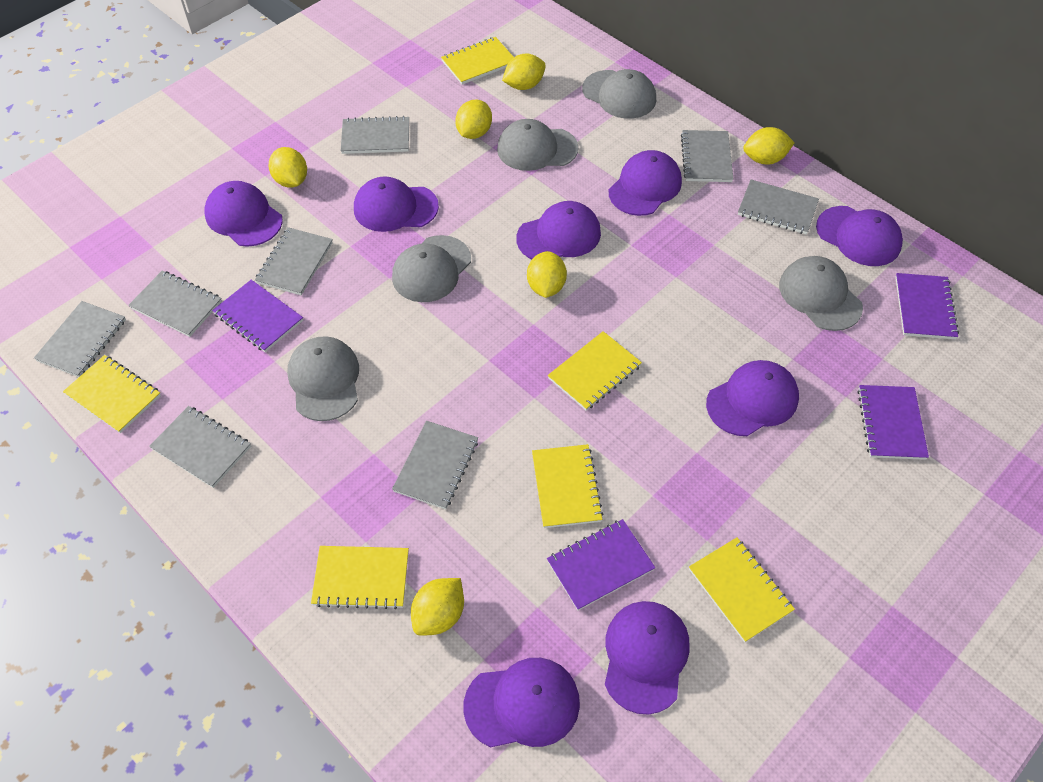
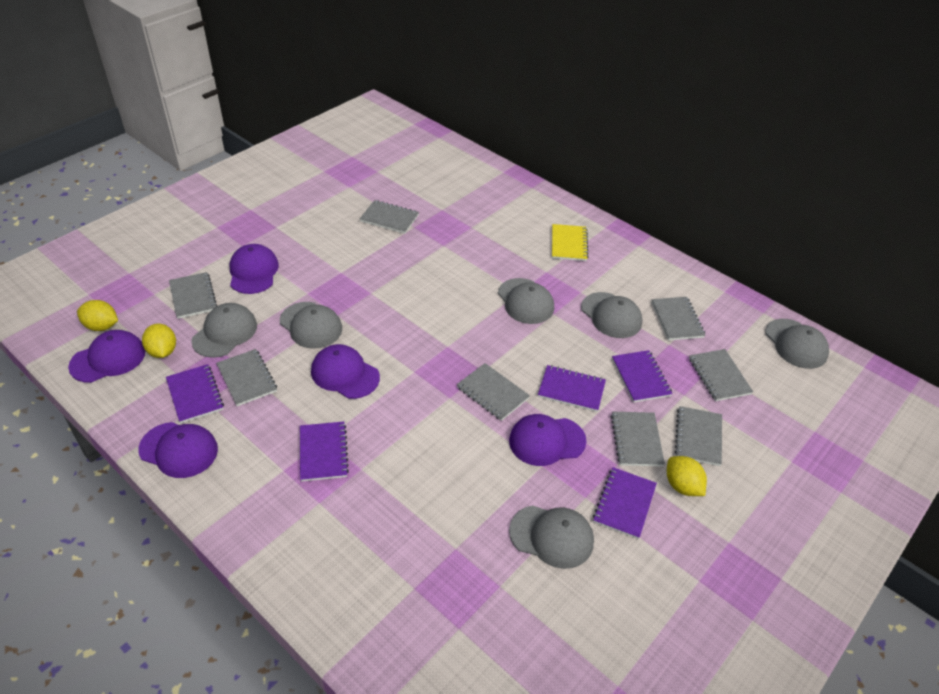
grey cap: [287,336,359,421] [392,235,471,302] [497,119,579,171] [582,69,656,119] [779,256,863,331] = 5 -> [191,303,257,358] [280,302,342,349] [498,278,554,324] [509,505,594,569] [581,292,642,338] [765,319,829,369] = 6
purple cap: [204,181,283,247] [354,176,439,232] [463,658,580,747] [516,201,601,259] [605,601,689,715] [609,150,682,216] [706,360,799,436] [816,206,903,266] = 8 -> [68,330,145,383] [138,422,218,478] [229,244,279,294] [311,344,380,399] [509,414,587,466] = 5
purple notebook: [212,280,303,352] [547,519,655,611] [857,385,929,460] [895,273,959,339] = 4 -> [166,364,224,423] [300,421,349,482] [538,365,606,412] [593,467,657,539] [612,350,673,403] = 5
yellow lemon: [269,147,307,188] [411,578,464,636] [455,100,492,139] [502,54,546,90] [527,251,567,298] [743,127,794,165] = 6 -> [77,300,118,331] [142,323,176,358] [667,456,707,496] = 3
yellow notebook: [63,355,161,433] [311,546,409,609] [441,37,514,84] [532,444,603,528] [548,331,642,411] [689,537,795,643] = 6 -> [552,224,588,261] = 1

